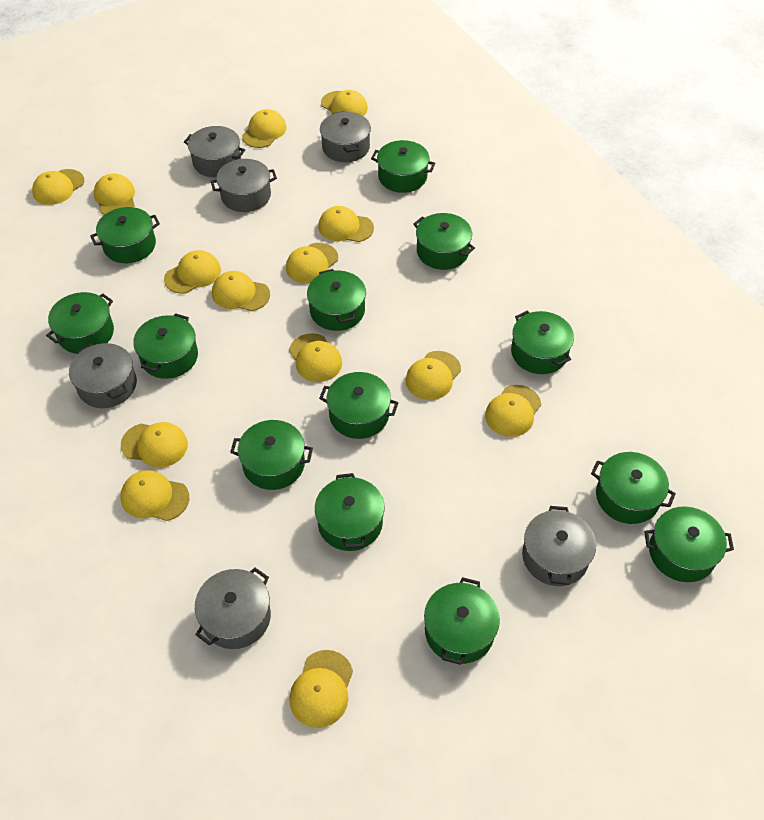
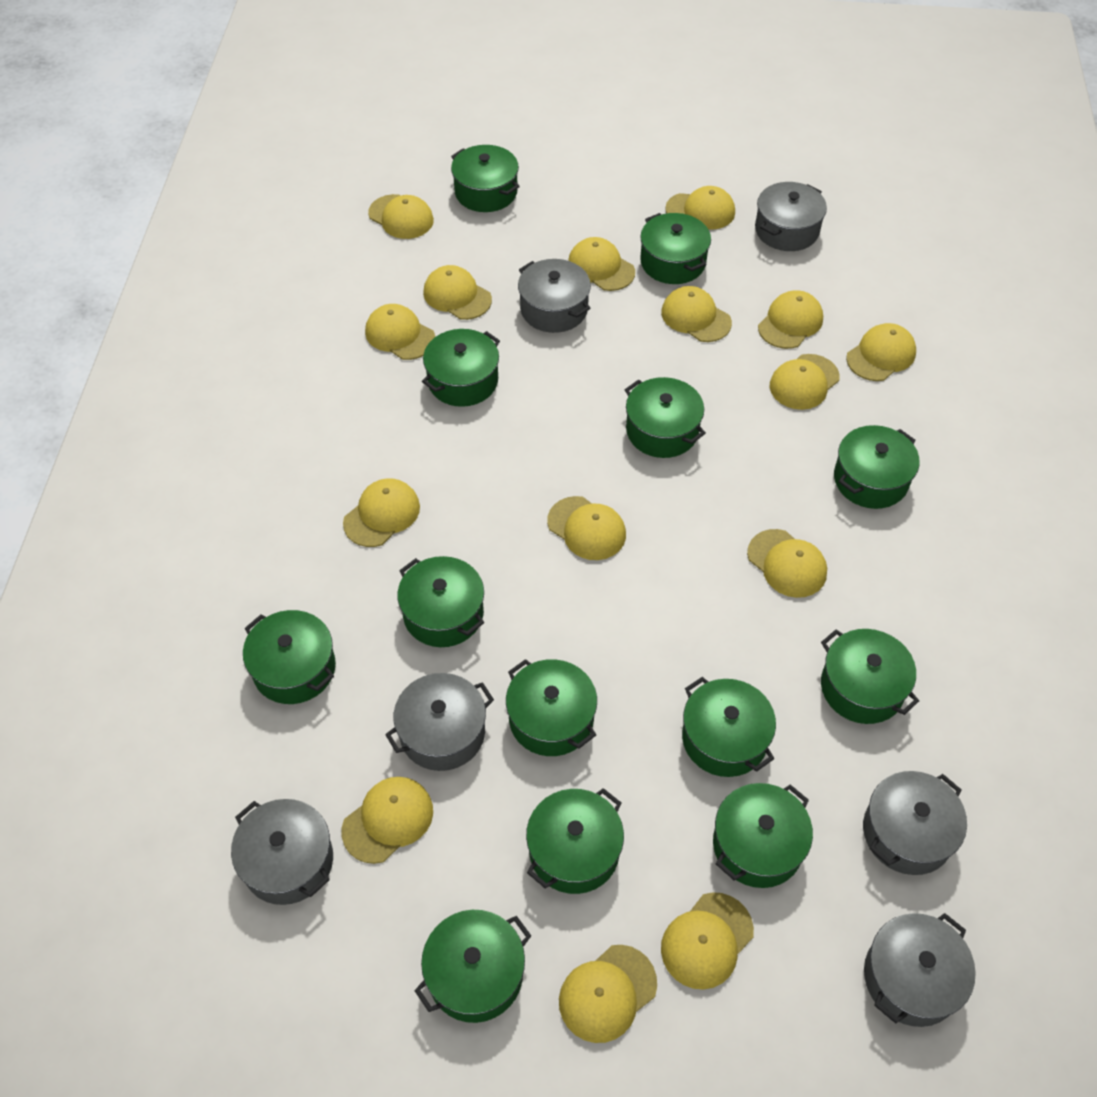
yellow cap: [32,169,84,205] [94,173,135,215] [120,470,189,521] [121,422,188,468] [164,250,221,294] [212,271,270,311] [242,109,287,148] [286,243,338,283] [289,333,342,382] [289,650,353,728] [318,206,374,242] [321,90,368,116] [405,351,461,400] [485,385,541,437] = 14 -> [341,777,433,864] [343,478,420,547] [365,304,435,360] [368,194,434,239] [423,265,492,320] [547,496,626,560] [559,945,657,1043] [568,237,635,291] [661,286,732,342] [661,892,754,990] [665,186,735,229] [747,529,827,598] [758,290,823,349] [770,354,840,410] [846,323,916,381] = 15

